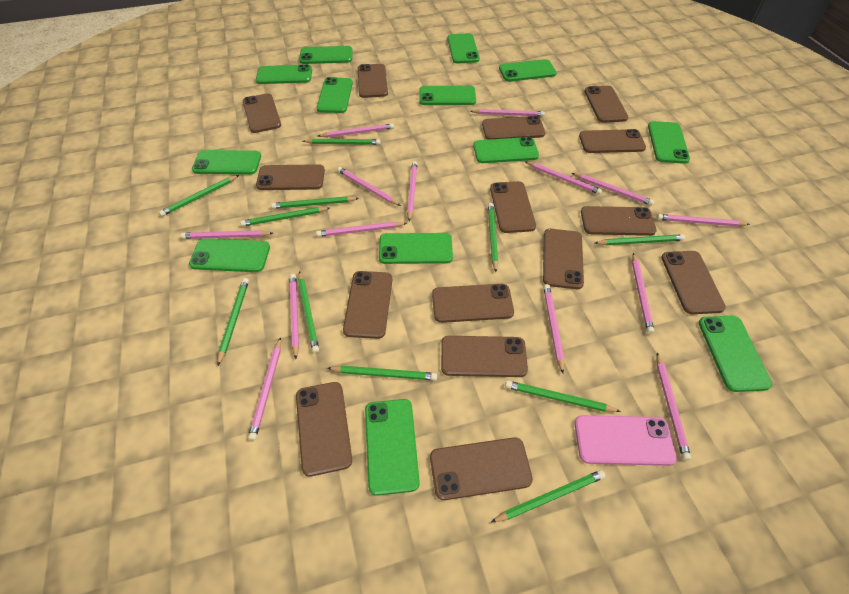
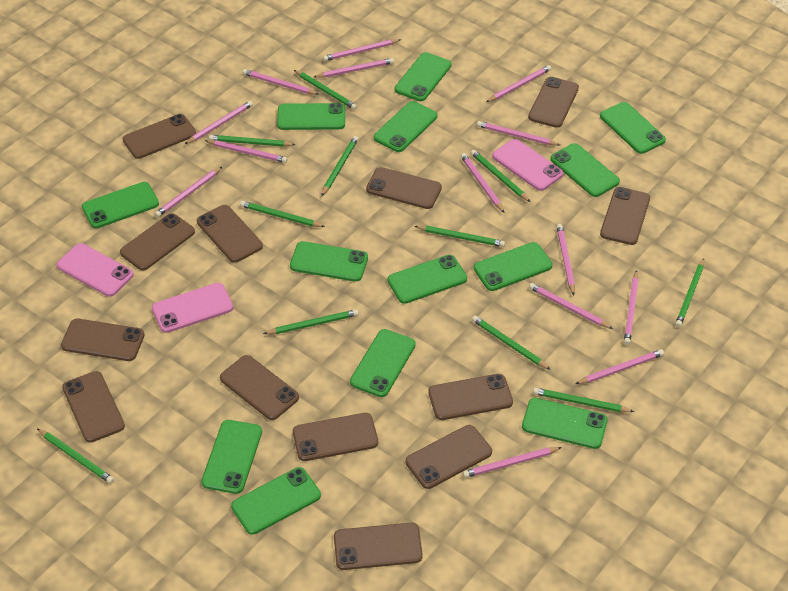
brown phone: [243,93,281,133] [256,164,325,190] [296,382,352,477] [343,271,392,339] [358,64,388,98] [430,437,533,500] [432,284,514,323] [441,336,528,377] [482,116,545,140] [490,181,536,233] [543,229,584,289] [579,129,646,153] [581,206,657,236] [584,86,628,123] [661,251,726,314] = 15 -> [61,319,145,361] [62,371,125,443] [120,213,195,271] [123,114,196,159] [197,205,263,263] [220,355,299,420] [293,413,378,461] [334,523,423,570] [366,167,442,209] [406,425,492,489] [428,374,513,420] [528,77,579,128] [600,187,650,245] = 13
pink phone: [574,415,677,466] = 1 -> [57,243,134,297] [152,283,233,333] [492,139,563,191] = 3

